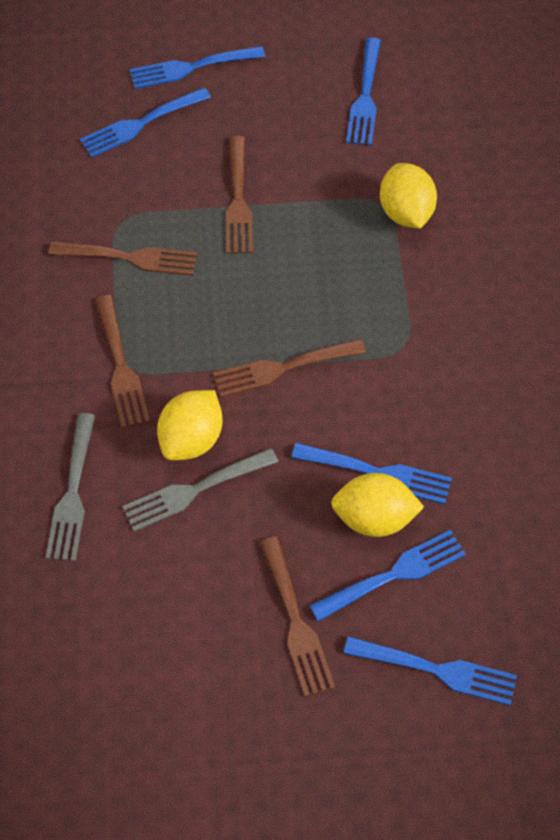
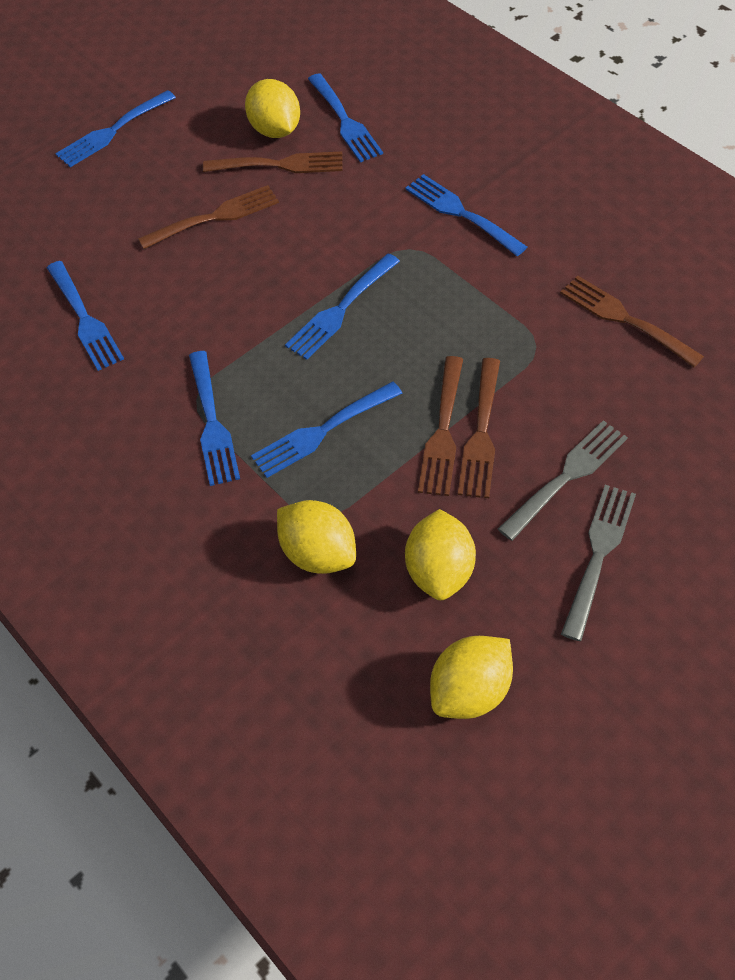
blue fork: [80,87,211,158] [130,46,265,89] [291,443,452,504] [310,530,466,622] [343,636,517,706] [346,37,381,146] = 6 -> [47,261,124,371] [55,90,176,167] [189,351,240,486] [251,382,402,478] [285,253,400,360] [308,73,383,162] [405,174,527,256] = 7
yellow lemon: [157,390,223,460] [331,473,424,537] [380,163,437,229] = 3 -> [245,79,300,138] [277,500,356,574] [405,509,476,600] [430,636,513,719] = 4

